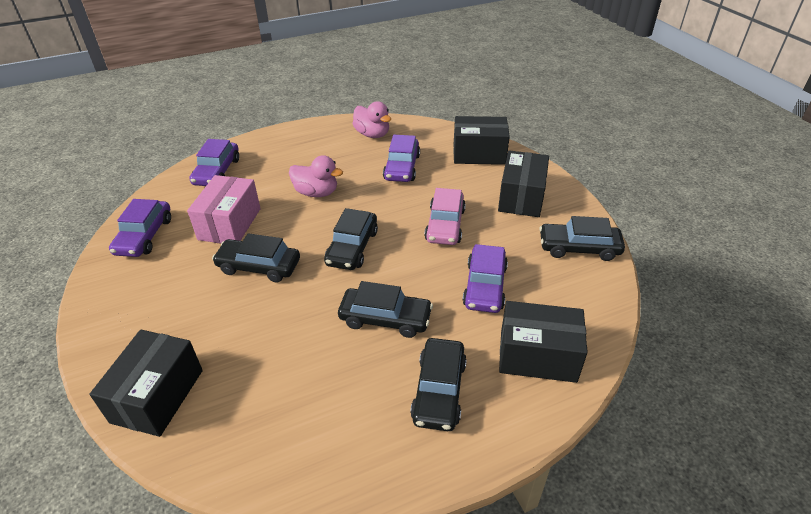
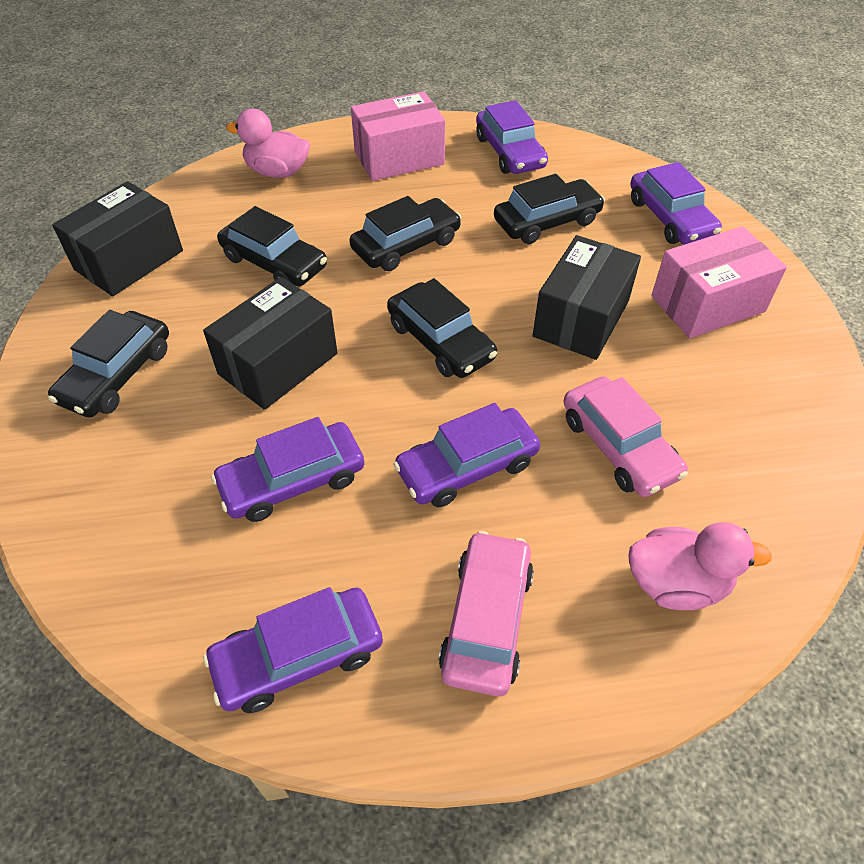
black box: [90,330,203,437] [453,116,510,165] [498,150,549,217] [499,301,588,383] = 4 -> [52,181,183,296] [203,277,337,410] [533,235,641,360] = 3
pink box: [187,175,261,243] = 1 -> [351,91,445,181] [651,226,787,338] = 2
pink car: [424,188,466,245] = 1 -> [439,531,534,696] [563,376,688,497] = 2
purple car: [109,199,171,257] [189,139,239,186] [383,135,420,182] [462,244,508,313] = 4 -> [203,587,383,713] [211,417,365,522] [393,403,540,507] [476,100,548,174] [630,162,722,245] = 5

